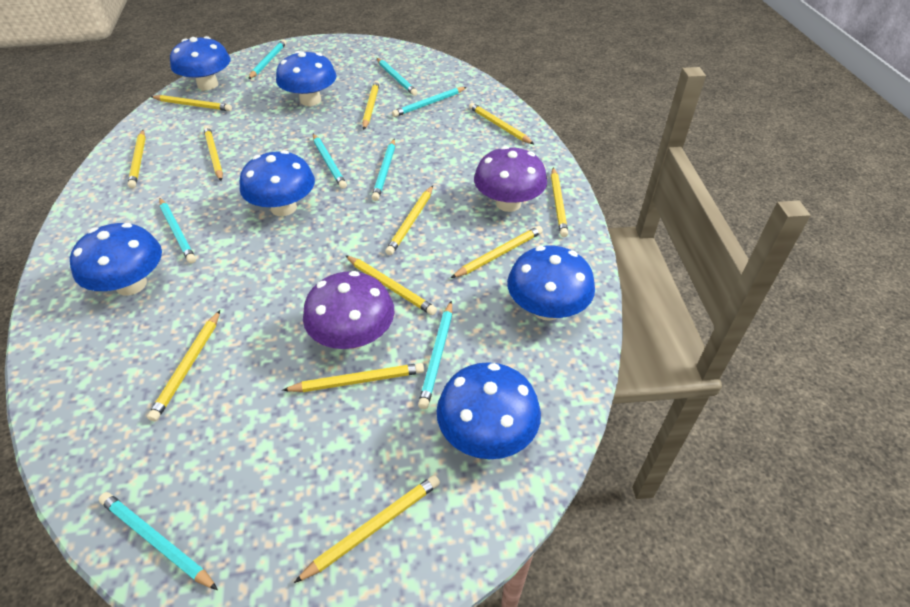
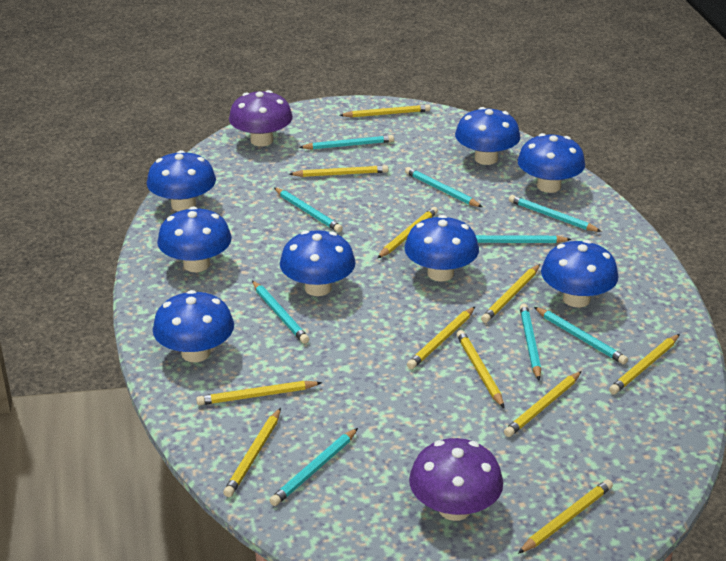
blue mushroom: [70,223,162,296] [170,36,230,90] [239,150,315,216] [276,51,337,106] [437,362,541,459] [507,245,595,321] = 6 -> [147,150,216,211] [153,290,234,362] [157,207,232,272] [280,230,356,296] [404,215,479,281] [455,107,520,165] [517,133,585,193] [541,240,619,308] = 8
turquoise pencil: [99,492,218,590] [159,198,196,263] [248,39,286,79] [313,134,347,189] [372,139,395,201] [377,58,418,96] [392,87,467,117] [418,301,452,409] = 8 -> [252,281,309,344] [269,428,358,506] [274,188,343,232] [299,135,394,150] [405,167,482,207] [476,235,572,243] [509,195,602,232] [520,303,541,380] [534,307,628,365] = 9
yellow pencil: [128,130,146,188] [147,310,220,421] [151,95,232,111] [204,126,223,181] [282,363,424,392] [294,475,440,583] [345,255,437,315] [362,80,380,130] [385,186,433,255] [451,226,543,278] [469,103,534,144] [551,167,568,237] = 12 -> [196,381,322,405] [223,408,281,497] [289,165,388,177] [339,104,431,118] [377,207,438,259] [407,307,475,369] [456,330,504,408] [481,264,540,323] [504,371,582,437] [518,479,613,554] [609,334,680,394] = 11

